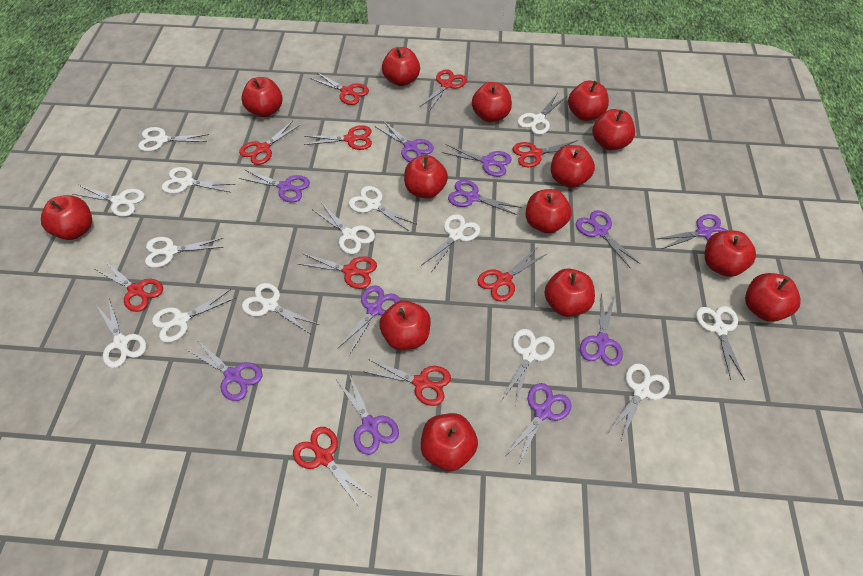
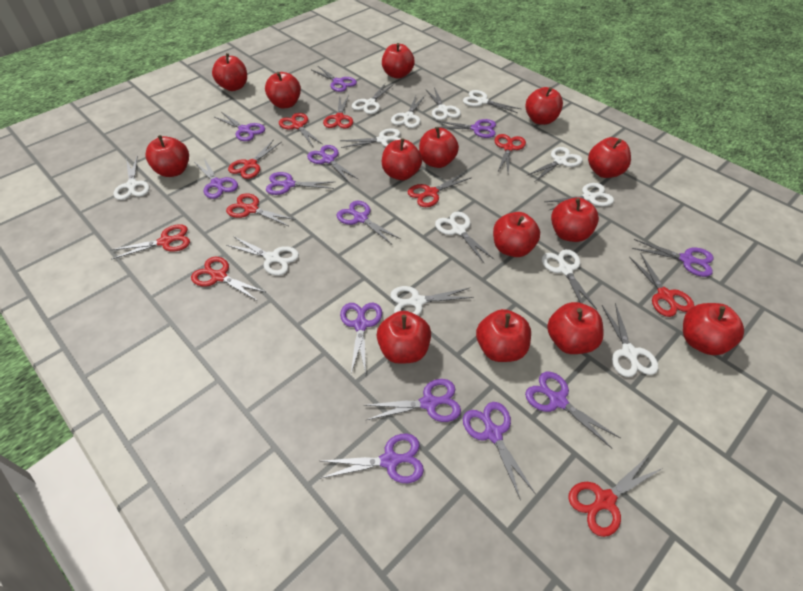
purple scissors: [187,339,263,401] [239,170,310,202] [337,285,401,355] [337,374,399,455] [376,121,434,162] [442,144,512,177] [448,180,522,216] [506,383,572,465] [576,210,640,269] [580,294,623,366] [657,214,728,249] = 11 -> [194,158,238,199] [215,112,265,141] [266,172,334,195] [307,145,359,182] [312,66,357,92] [321,433,424,483] [337,201,401,244] [340,303,382,374] [363,379,461,422] [435,119,496,138] [463,402,536,501] [525,372,620,449] [632,239,714,277] = 13
white scissors: [73,185,145,217] [97,299,146,368] [138,127,209,152] [145,237,223,268] [152,289,236,343] [162,167,235,194] [242,283,319,334] [313,204,375,254] [349,186,416,231] [421,214,480,271] [502,329,555,406] [517,93,566,135] [609,363,669,441] [696,306,745,380] = 14 -> [114,157,150,200] [226,236,299,275] [340,128,401,148] [352,84,393,114] [390,286,474,316] [391,96,425,128] [426,87,461,120] [435,212,494,263] [463,90,521,113] [526,147,582,181] [542,249,597,309] [545,183,614,210] [602,303,658,377] = 13

